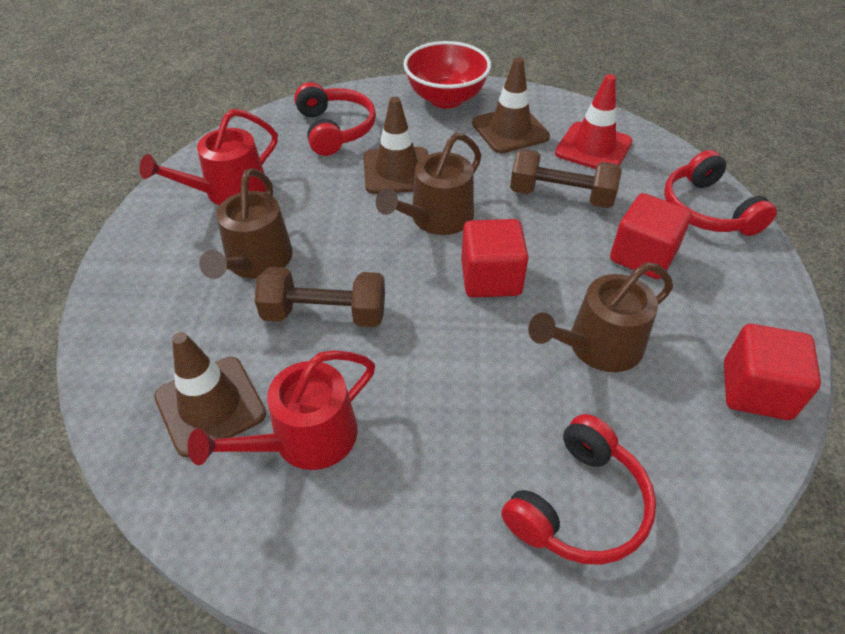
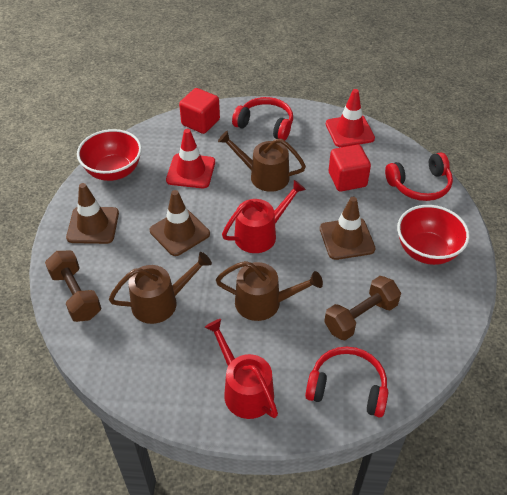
red bowl: [403,41,491,108] = 1 -> [77,129,142,181] [397,205,470,265] = 2
red cube: [461,219,529,297] [610,193,692,279] [724,324,821,420] = 3 -> [179,88,220,134] [329,145,371,192] = 2
red traffic cone: [555,74,632,169] = 1 -> [166,129,215,188] [326,89,375,147] = 2

